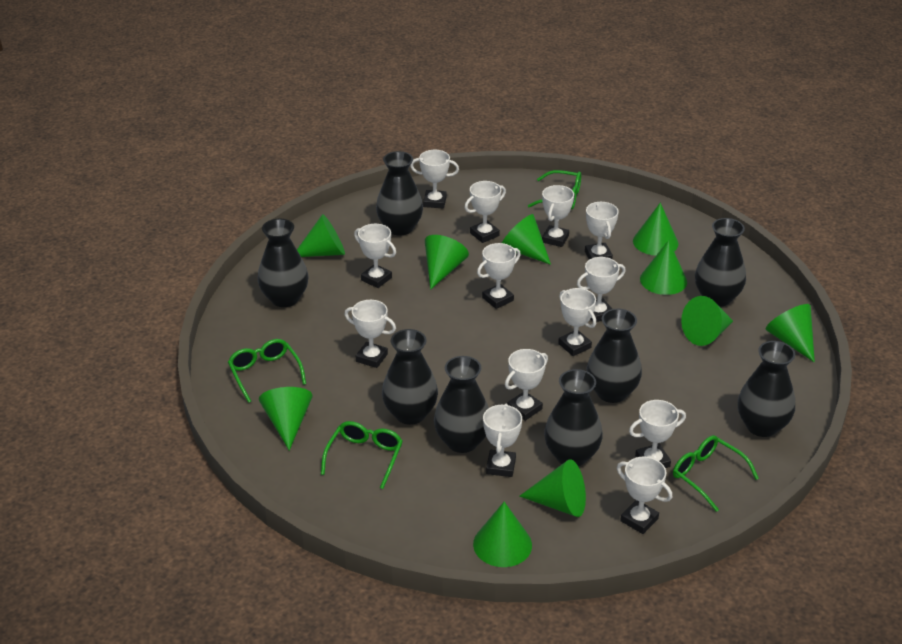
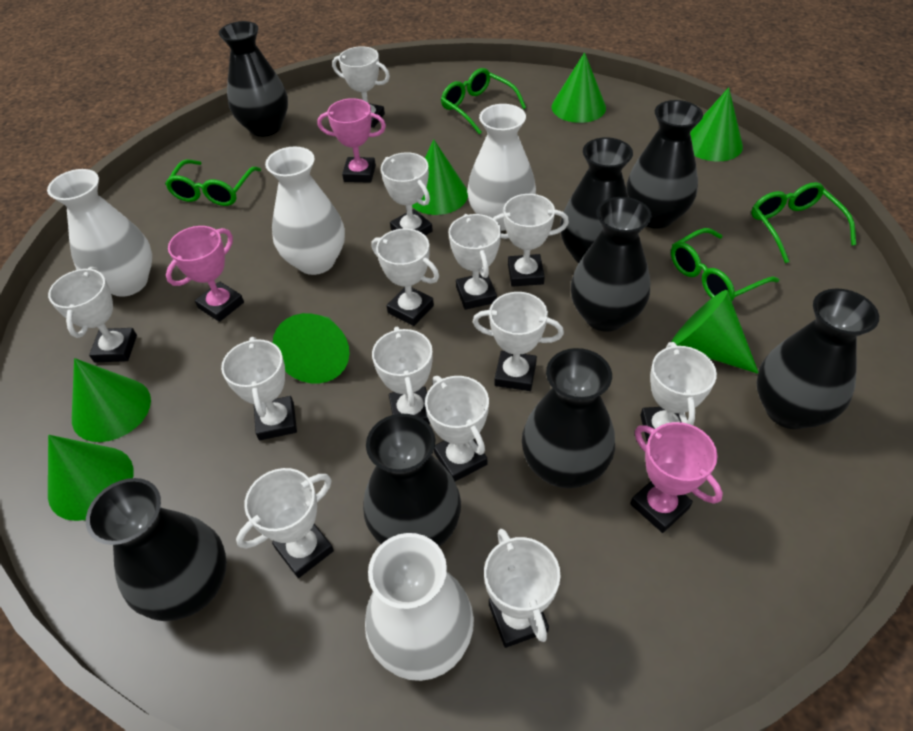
green cone: [259,387,313,451] [297,214,345,257] [425,235,469,290] [473,502,532,567] [502,214,551,265] [519,459,586,517] [633,203,678,256] [640,240,687,295] [681,296,733,346] [766,304,815,363] = 10 -> [48,435,134,521] [72,358,151,442] [273,313,350,384] [412,140,468,215] [552,52,606,123] [671,290,758,374] [690,87,743,161] = 7
pink trophy: none = 0 -> [166,226,244,322] [317,98,386,183] [630,422,723,533] = 3
white vase: none = 0 -> [47,169,152,297] [265,146,345,275] [365,533,474,681] [467,104,536,231] = 4

